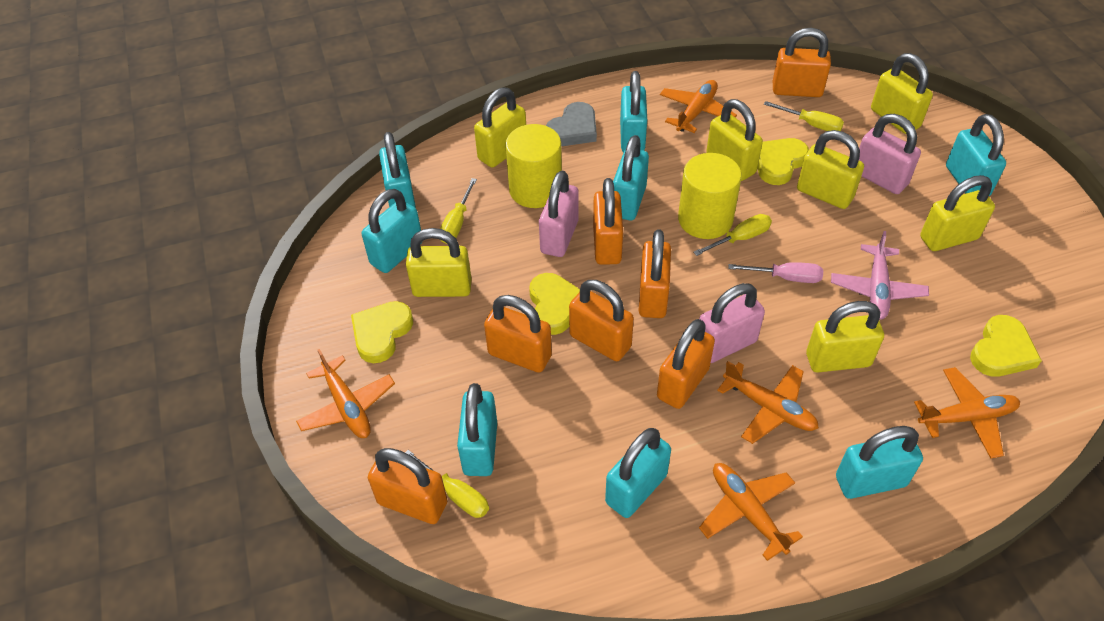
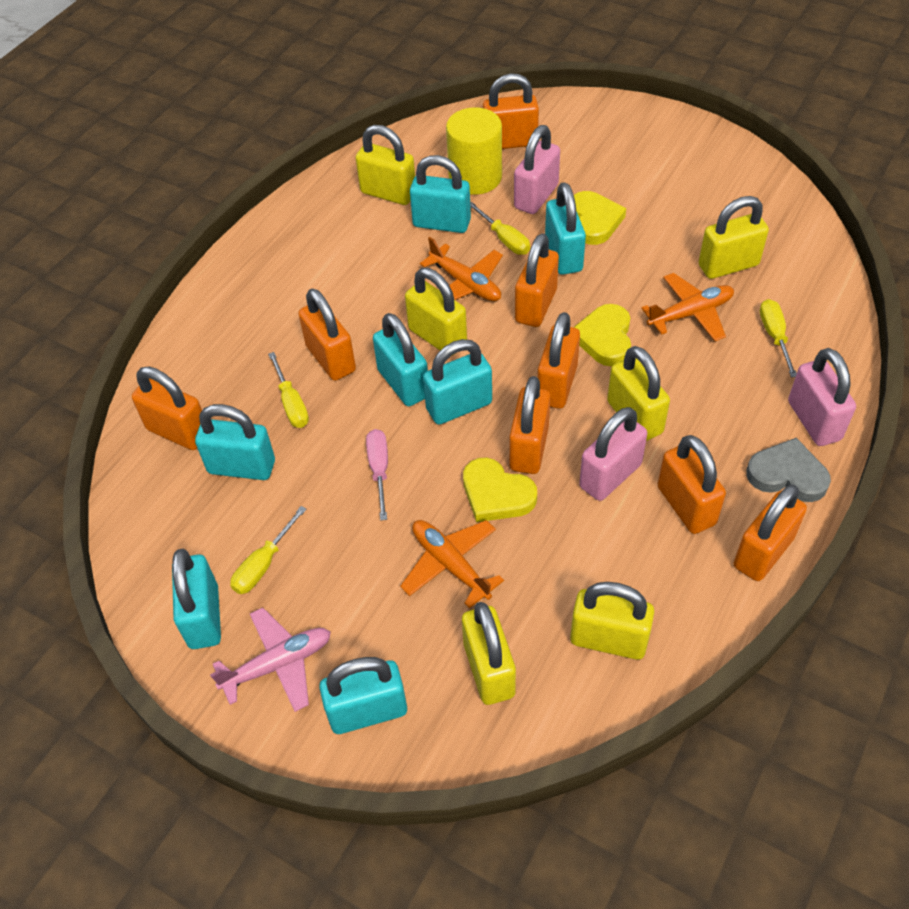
orange padlock: [368,448,448,524] [484,295,552,373] [569,280,634,361] [593,178,623,265] [639,229,671,318] [657,319,715,409] [773,28,831,97] = 7 -> [132,366,202,450] [298,289,356,381] [483,73,539,149] [509,376,550,474] [515,233,559,327] [537,312,580,409] [658,435,726,534] [734,484,807,581] = 8
orange plane: [296,349,395,438] [660,80,737,133] [699,463,803,561] [717,361,819,444] [914,367,1020,458] = 5 -> [400,520,504,608] [420,237,503,301] [641,273,734,341] = 3
turquoise padlock: [362,189,422,273] [379,132,416,208] [457,383,497,476] [605,428,671,518] [613,135,649,221] [620,71,647,152] [836,426,923,499] [946,114,1006,196] = 8 -> [172,549,221,649] [195,404,275,480] [319,657,407,734] [373,313,428,406] [410,155,471,233] [423,339,492,424] [545,182,586,275] = 7
yellow cylinder: [505,124,562,208] [678,153,742,239] = 2 -> [446,107,502,195] = 1
yellow heart: [351,301,413,363] [529,273,580,335] [758,138,809,185] [970,315,1042,377] = 4 -> [463,458,537,522] [573,304,631,366] [574,191,626,245] = 3
yellow padlock: [406,228,472,297] [474,87,526,168] [706,99,763,181] [797,130,864,209] [806,301,884,372] [871,53,933,134] [920,175,995,251] = 7 -> [356,125,415,205] [405,268,467,355] [462,602,516,705] [570,582,654,660] [607,346,670,441] [699,196,769,279] = 6

